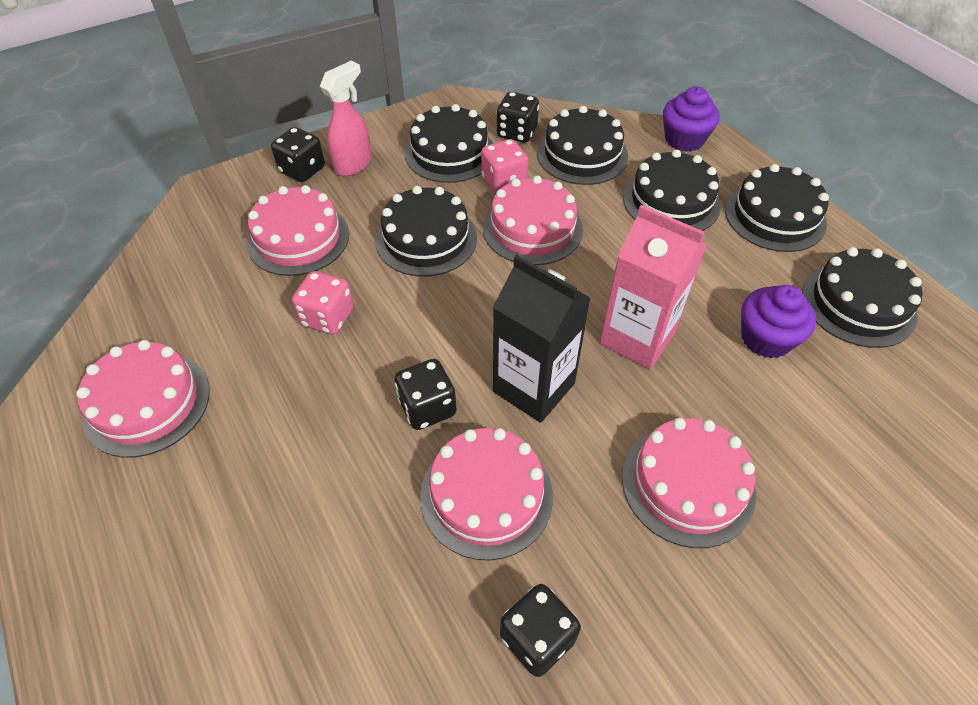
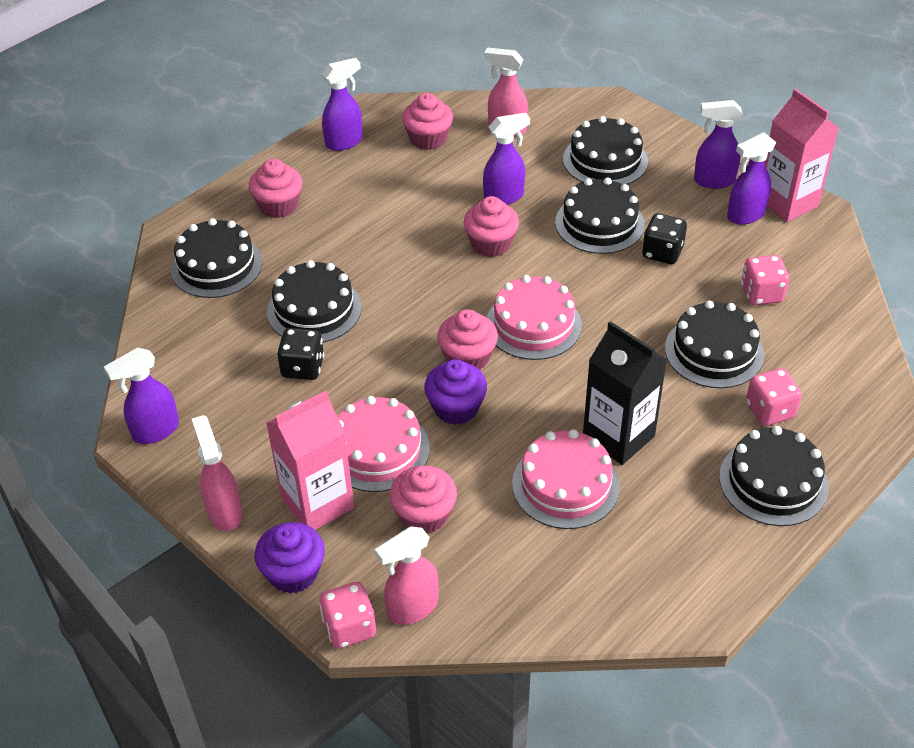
black dice: [271,127,325,182] [395,359,456,430] [496,92,539,143] [500,584,581,677] = 4 -> [277,328,324,380] [642,213,687,264] = 2
pink cake: [76,340,210,458] [246,185,349,276] [420,428,553,560] [483,176,583,265] [622,418,756,548] = 5 -> [338,396,430,492] [487,275,582,360] [512,429,620,529] = 3
pink carton: [600,205,707,370] = 1 -> [266,391,354,530] [765,88,839,222] = 2
pink cupcake: none = 0 -> [249,159,303,218] [390,465,457,534] [402,93,453,150] [437,309,498,370] [464,196,519,257] = 5
pink dice: [292,271,354,334] [481,139,528,193] = 2 -> [319,582,376,649] [741,255,789,305] [746,368,802,426] = 3
pink spray bottle: [320,61,371,176] = 1 -> [192,415,243,531] [375,526,439,625] [484,48,528,137] = 3
purple spray bottle: none = 0 -> [104,347,179,444] [322,58,363,151] [483,113,530,205] [694,100,742,189] [727,132,776,225] = 5

